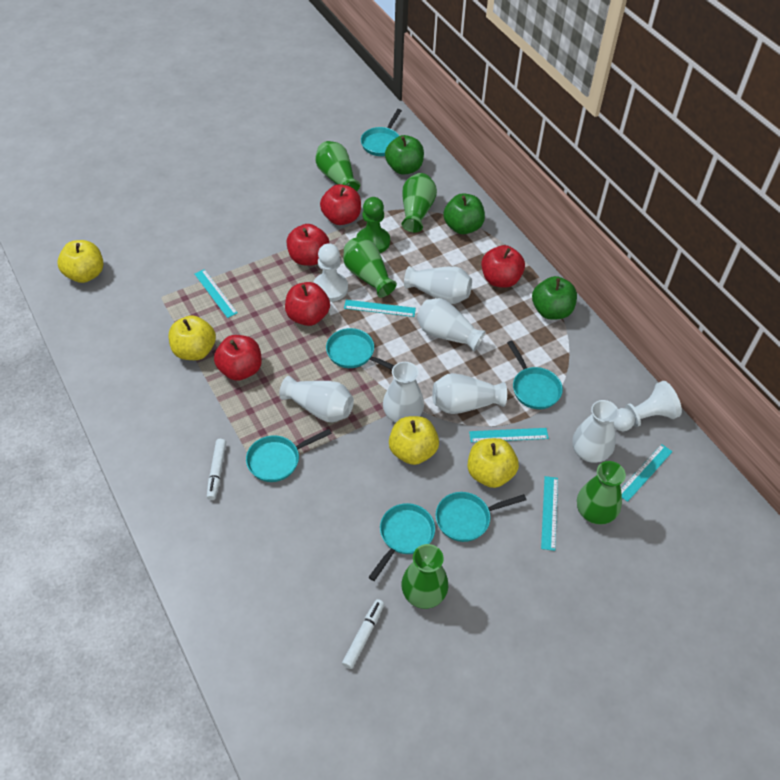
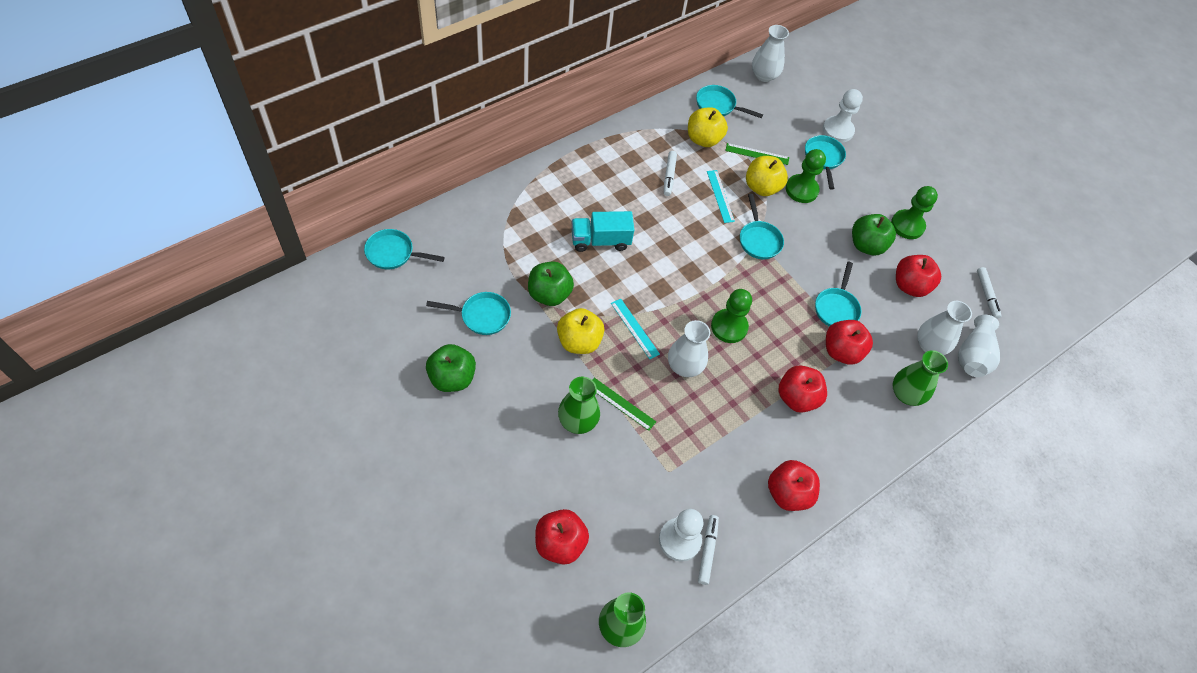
green pawn: [356,197,390,253] = 1 -> [711,289,752,343] [786,149,826,203] [891,186,938,239] = 3
green ruler: none = 0 -> [592,378,656,431] [725,143,789,165] = 2
green vase: [315,141,360,191] [343,238,397,298] [401,544,448,609] [402,173,437,233] [577,461,626,525] = 5 -> [558,377,600,434] [599,592,646,647] [892,350,948,406] = 3
turquoise ruler: [195,269,238,318] [344,300,416,317] [469,428,549,442] [541,476,558,551] [621,444,673,502] = 5 -> [611,299,660,359] [707,170,735,223] = 2
turquoise truck: none = 0 -> [572,211,634,252] = 1
white marker: [207,439,226,500] [342,599,384,669] = 2 -> [664,151,677,196] [698,515,719,585] [977,267,1002,319] = 3
white vase: [279,376,354,422] [383,362,424,423] [404,266,472,304] [416,298,486,352] [432,373,507,414] [573,400,619,463] = 6 -> [668,320,710,377] [752,25,789,82] [917,301,972,355] [958,315,1000,377] = 4
yellow apple: [58,240,103,283] [169,315,216,360] [389,416,439,465] [468,438,519,488] = 4 -> [557,308,604,354] [688,107,728,147] [746,156,788,196] = 3

